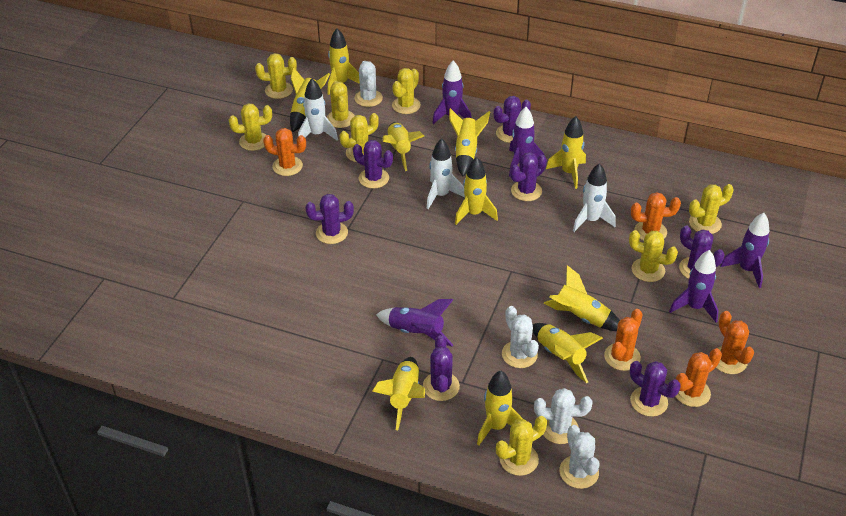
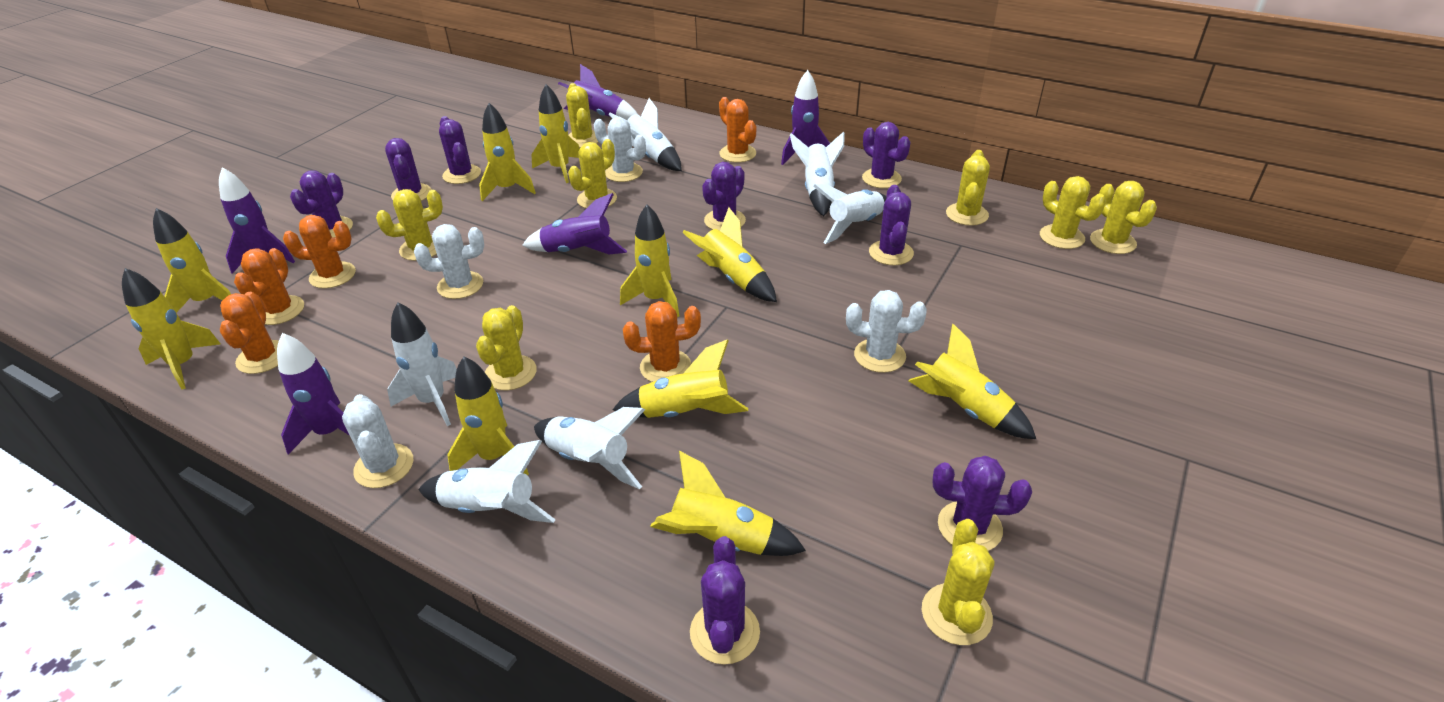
purple cactus: [305,194,354,244] [353,140,393,188] [423,335,460,401] [494,96,531,143] [510,152,547,201] [630,361,681,417] [679,225,725,279] = 7 -> [290,170,353,238] [385,138,431,201] [439,116,481,184] [690,536,760,665] [702,162,746,231] [862,122,911,188] [869,185,914,265] [932,456,1032,551] = 8
white rocket: [298,79,338,141] [426,138,465,209] [573,163,616,232] = 3 -> [387,302,457,426] [418,440,556,523] [534,407,645,489] [608,98,682,171] [790,132,845,216] [813,184,886,244] = 6

